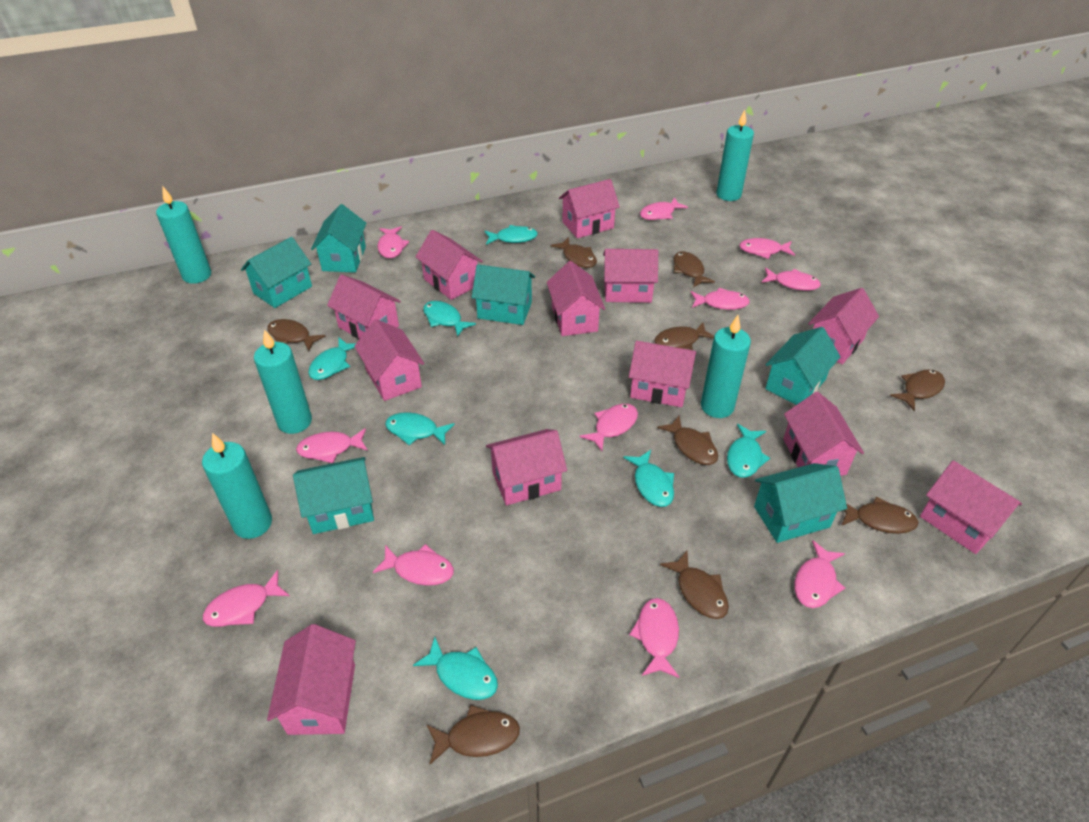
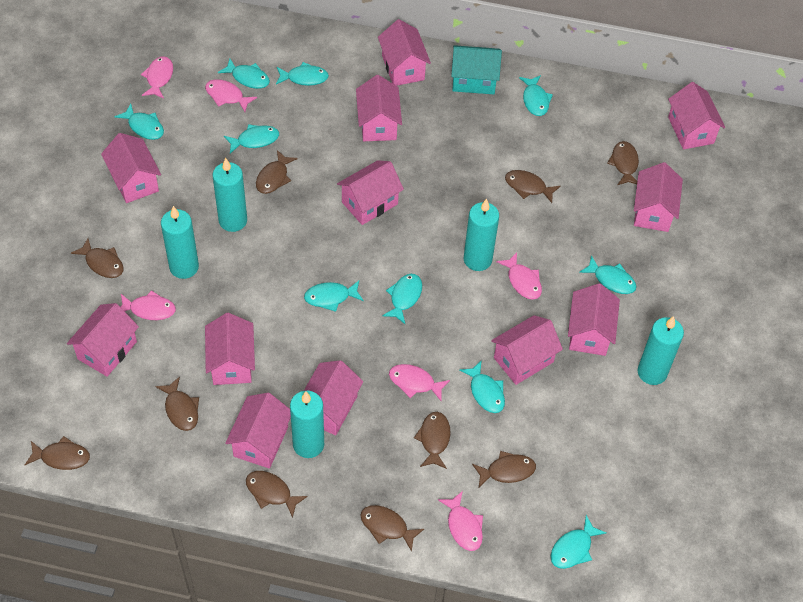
brown fish: [267,319,325,351] [426,705,520,764] [551,237,597,268] [654,322,714,350] [657,415,718,465] [660,551,729,619] [673,251,715,287] [841,496,918,534] [890,369,945,411] = 9 -> [25,436,90,470] [71,238,124,278] [155,377,199,431] [246,471,308,518] [256,150,298,194] [360,505,424,552] [414,412,451,469] [472,451,536,487] [505,170,561,203] [607,141,639,185] = 10
pink fish: [203,570,290,627] [296,428,368,463] [373,544,454,586] [377,226,409,258] [580,404,638,451] [629,598,679,678] [640,197,688,220] [690,288,750,310] [739,238,795,259] [762,268,821,291] [794,540,845,608] = 11 -> [121,290,176,320] [141,56,173,99] [205,79,257,112] [389,364,450,401] [438,491,483,551] [496,252,542,300] = 6
turquoise fish: [308,338,355,380] [385,412,455,445] [413,637,498,700] [423,301,476,337] [484,225,538,245] [623,450,674,507] [727,424,770,478] = 7 -> [115,104,164,140] [218,58,270,89] [224,124,279,154] [276,62,329,86] [304,280,364,312] [382,274,422,324] [459,360,505,413] [519,75,553,116] [551,515,606,569] [579,255,637,294] = 10
turquoise house: [241,237,312,308] [293,457,374,534] [311,204,366,273] [472,264,535,325] [754,463,847,543] [765,327,841,405] = 6 -> [451,45,502,94] = 1

